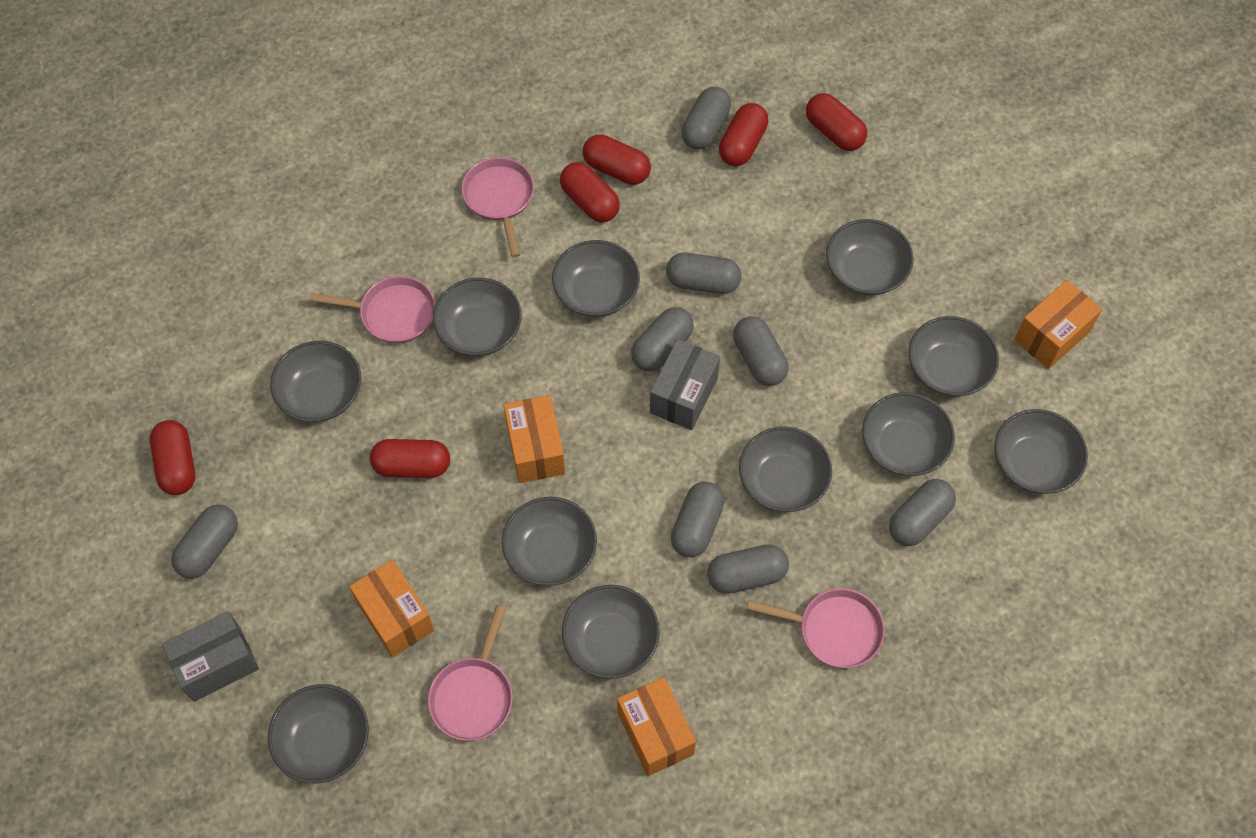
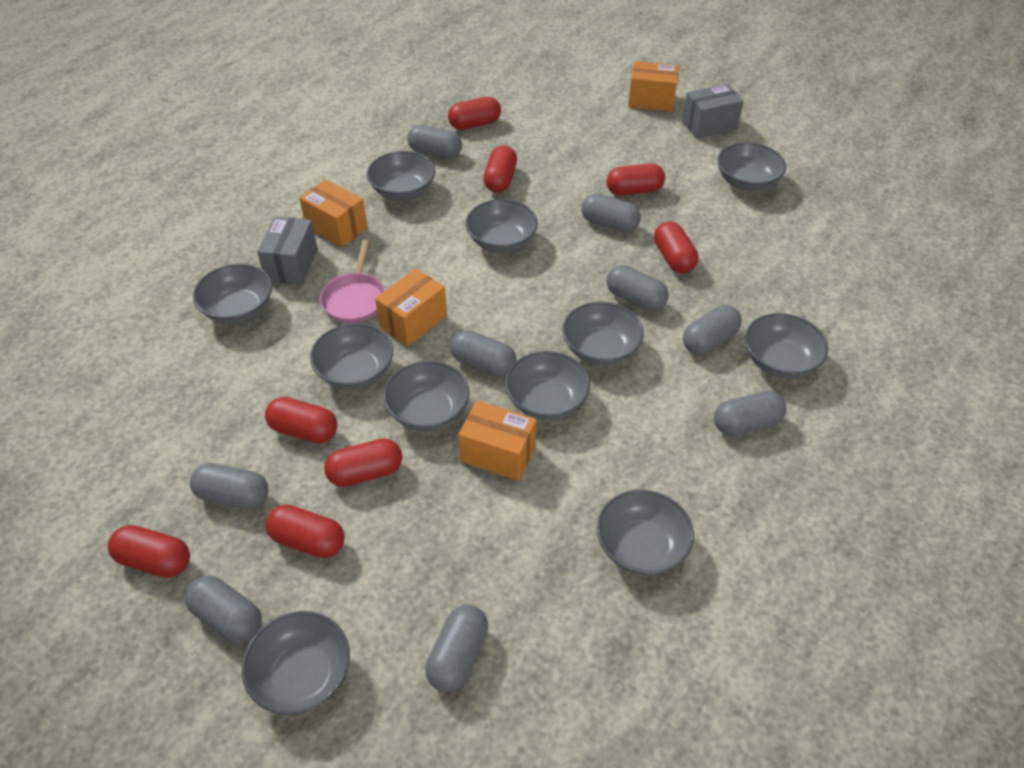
grey capsule: [171,505,238,579] [631,307,694,371] [666,253,741,294] [671,481,725,557] [682,87,731,149] [707,544,789,594] [733,316,788,386] [889,479,956,546] = 8 -> [185,576,262,643] [190,463,268,509] [407,125,462,158] [426,605,488,692] [450,330,517,377] [581,193,641,232] [606,265,669,311] [683,305,742,355] [714,391,787,436] = 9
pink pan: [309,276,435,343] [428,605,513,741] [461,157,534,257] [747,588,885,668] = 4 -> [320,240,385,323] = 1
red capsule: [150,420,195,495] [370,439,450,478] [560,162,620,222] [583,134,651,185] [719,103,768,166] [806,93,867,151] = 6 -> [108,525,190,578] [265,397,337,443] [265,505,344,558] [324,438,402,487] [448,97,501,130] [483,145,517,193] [607,163,665,196] [654,221,698,274] = 8

